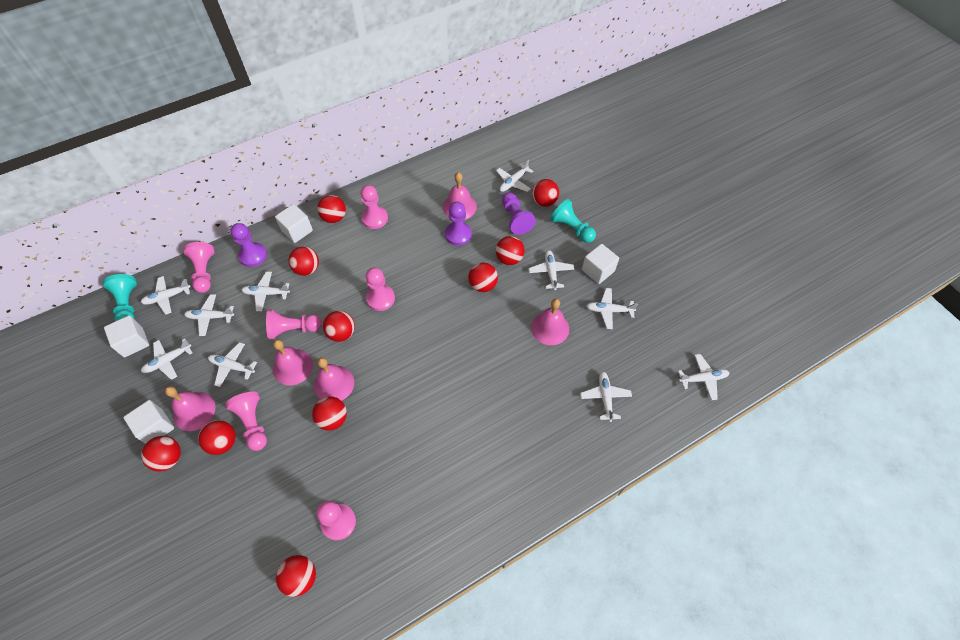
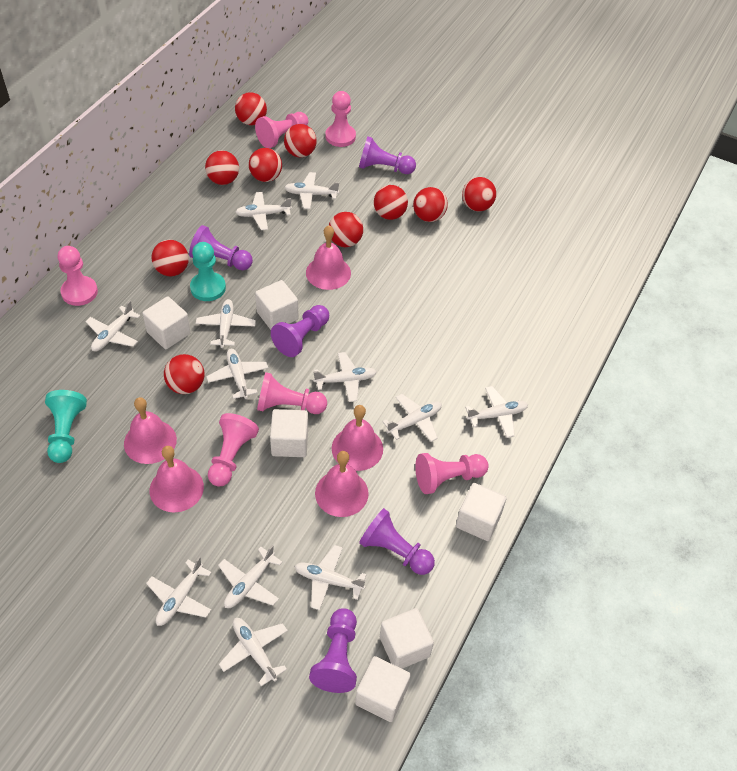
purple pawn: [230,223,267,267] [445,202,472,246] [502,193,536,235] = 3 -> [189,225,253,270] [271,305,329,357] [309,608,357,693] [359,137,416,174] [359,508,435,575] = 5
white cube: [104,315,149,358] [123,400,174,444] [275,204,313,243] [582,244,619,284] = 4 -> [142,296,191,349] [255,280,299,330] [270,409,308,457] [355,656,411,722] [380,608,434,669] [456,483,506,541] = 6
white plane: [141,276,191,315] [141,339,192,380] [184,294,234,336] [208,342,257,387] [242,272,290,311] [496,160,533,192] [529,250,574,290] [580,371,632,422] [586,288,638,329] [678,354,729,400] = 10 -> [85,301,140,351] [146,557,212,626] [196,299,256,348] [206,349,268,399] [218,545,283,608] [219,618,288,686] [235,192,292,230] [284,172,339,209] [294,545,366,610] [313,352,376,402] [382,394,442,442] [465,386,528,438] = 12

